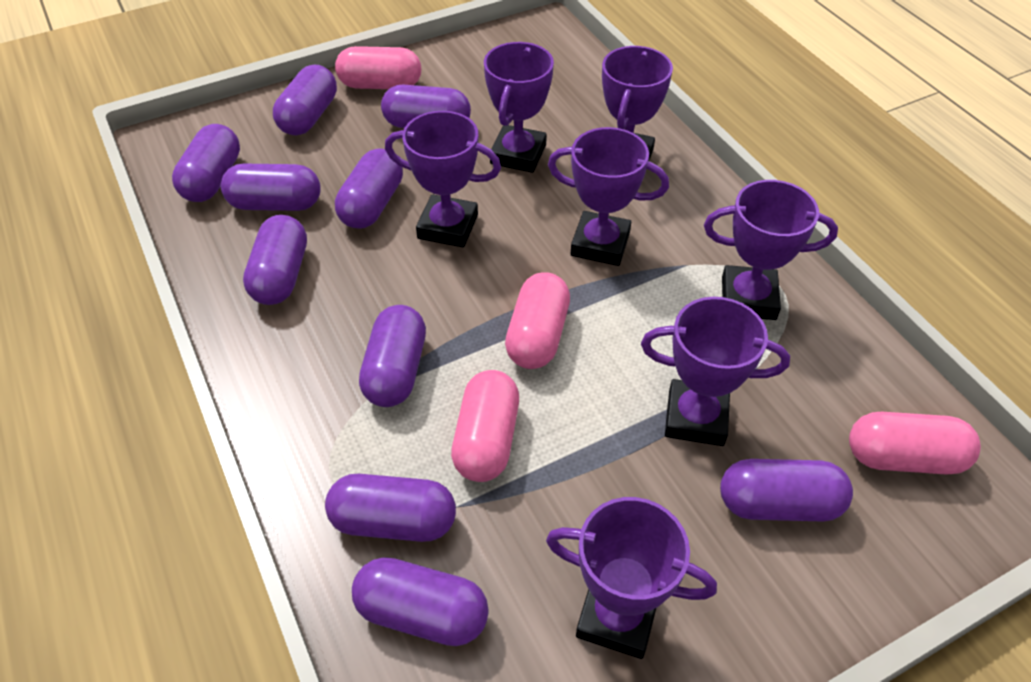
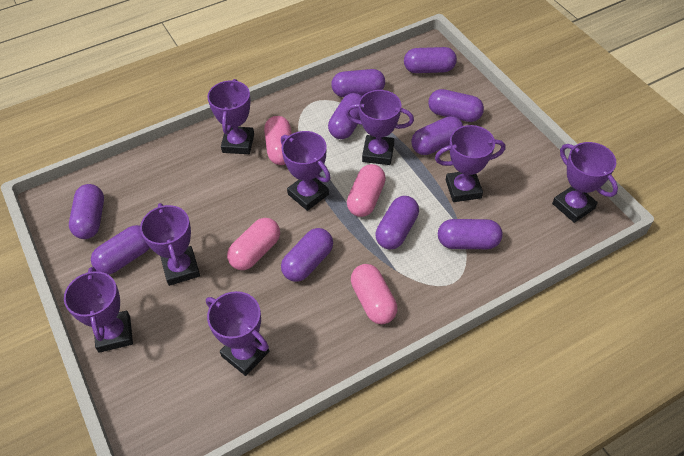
purple trophy: [385,111,501,247] [484,42,554,173] [546,497,717,659] [548,127,669,266] [602,46,673,161] [641,297,790,446] [704,180,838,320] = 7 -> [64,267,133,353] [140,203,200,286] [206,291,269,376] [207,79,254,154] [281,131,331,211] [345,90,414,165] [435,125,505,202] [552,142,618,223] = 8

